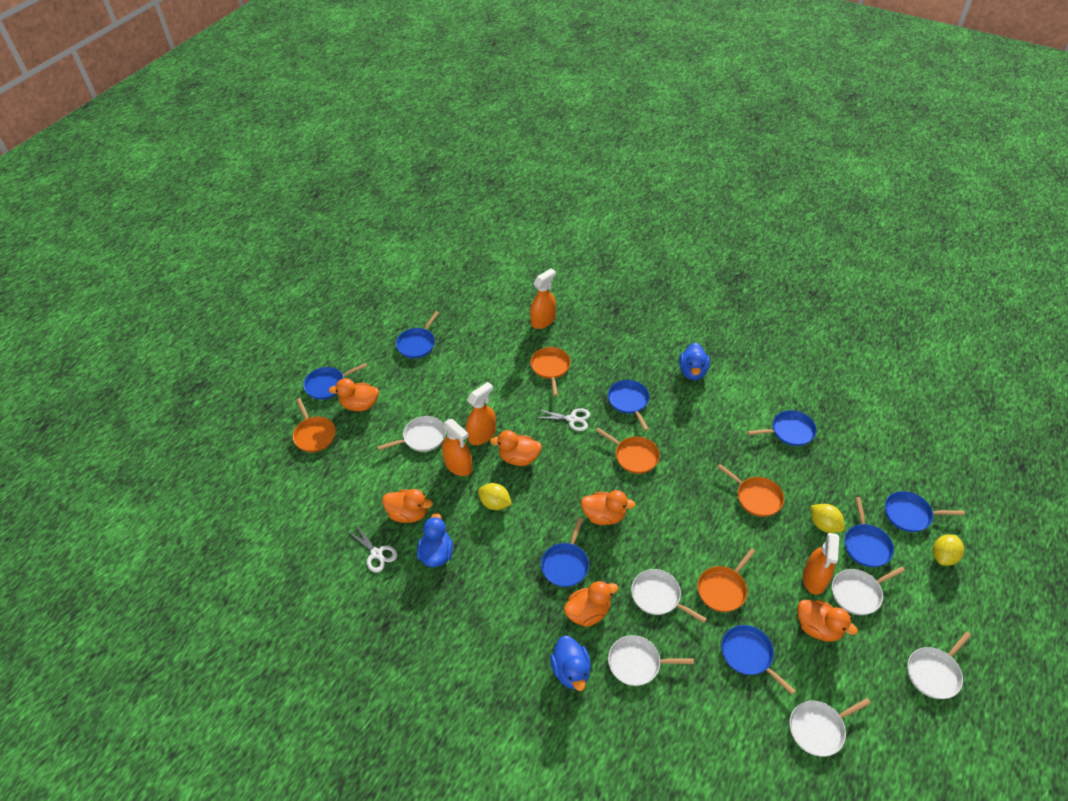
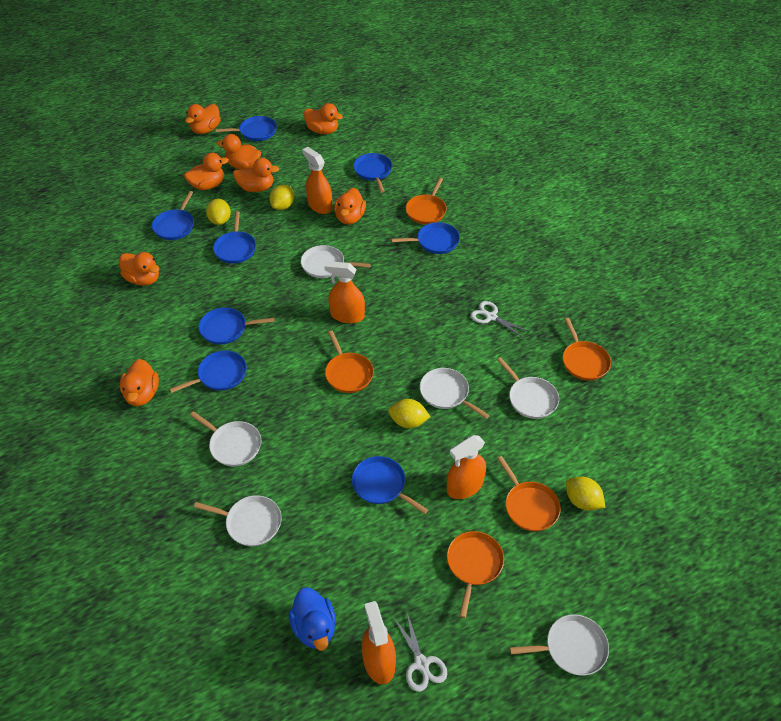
blue duck: [417,513,453,567] [550,635,591,691] [679,343,710,380] = 3 -> [289,587,336,651] = 1
orange duck: [329,378,379,411] [382,489,433,523] [490,430,542,466] [564,581,618,627] [581,490,636,525] [798,600,858,642] = 6 -> [119,252,159,286] [120,359,159,406] [184,153,229,190] [185,104,220,134] [216,134,261,169] [233,158,279,192] [304,103,343,134] [334,188,366,224] = 8
yellow lemon: [478,483,512,510] [811,504,845,533] [933,534,964,566] = 3 -> [206,199,231,225] [269,185,294,210] [388,399,430,428] [566,477,605,511] = 4

